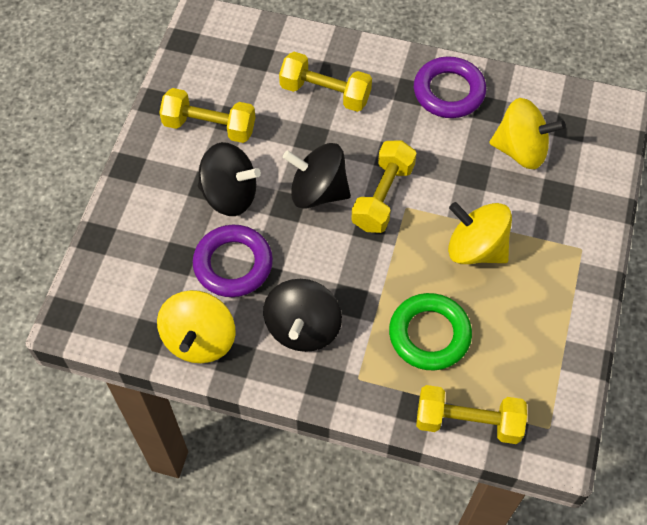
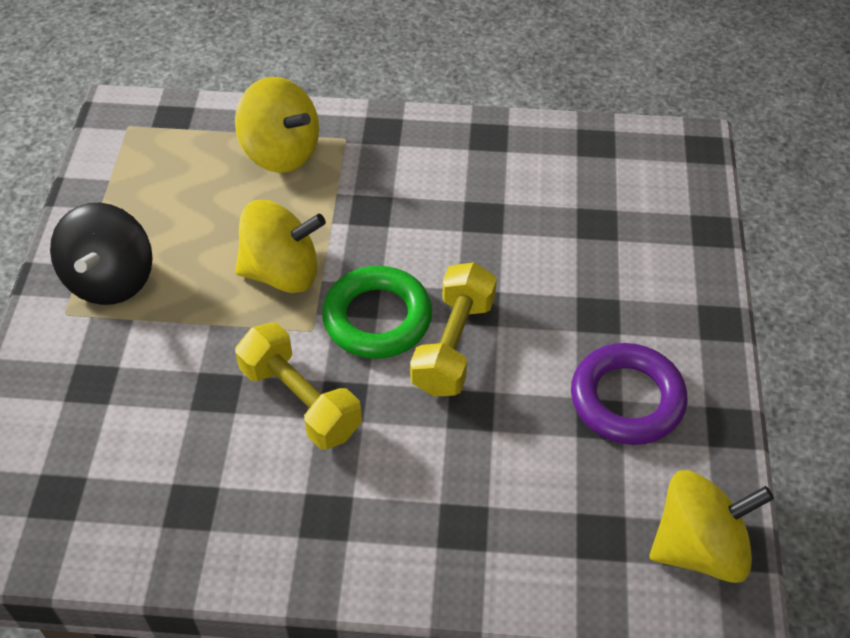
black spinning top: [198,142,261,216] [263,279,342,352] [283,143,351,209] = 3 -> [50,203,153,305] = 1
purple ring: [193,225,273,297] [414,56,486,118] = 2 -> [571,343,688,445] = 1
yellow dumbbell: [159,88,255,143] [279,52,372,112] [351,141,417,233] [416,385,527,444] = 4 -> [235,323,362,449] [410,262,497,397] = 2

